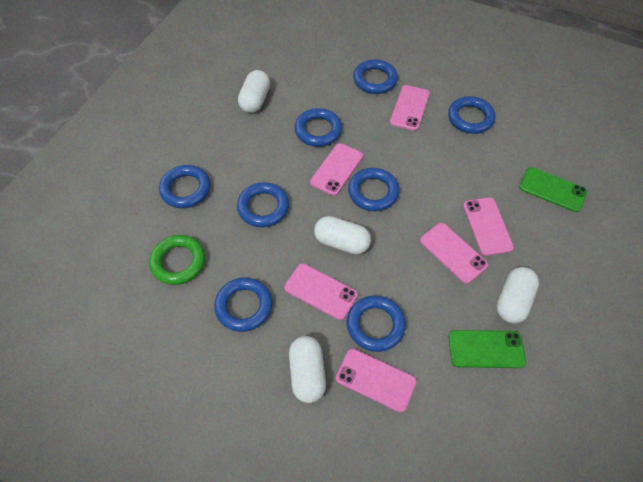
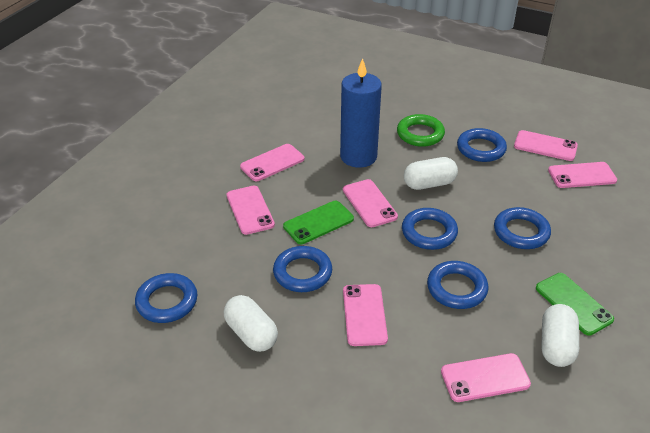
blue candle: none = 0 -> [340,58,382,168] = 1
blue ring: [159,165,211,208] [214,277,272,332] [237,182,289,227] [295,108,342,147] [347,295,406,352] [348,168,399,211] [353,59,398,94] [448,96,496,134] = 8 -> [135,273,197,323] [273,246,332,292] [402,208,458,250] [427,261,488,309] [457,128,507,162] [494,207,551,249] = 6
pink phone: [284,263,358,320] [310,143,363,196] [336,349,417,413] [390,85,430,131] [420,223,488,284] [463,197,514,256] = 6 -> [227,186,275,235] [240,144,304,181] [343,179,398,227] [343,284,388,346] [441,353,531,402] [514,130,578,161] [548,162,617,188] = 7
white capsule: [238,70,270,113] [289,336,326,403] [314,216,371,254] [497,267,539,324] = 4 -> [224,295,278,352] [404,157,458,190] [541,304,579,367] = 3

